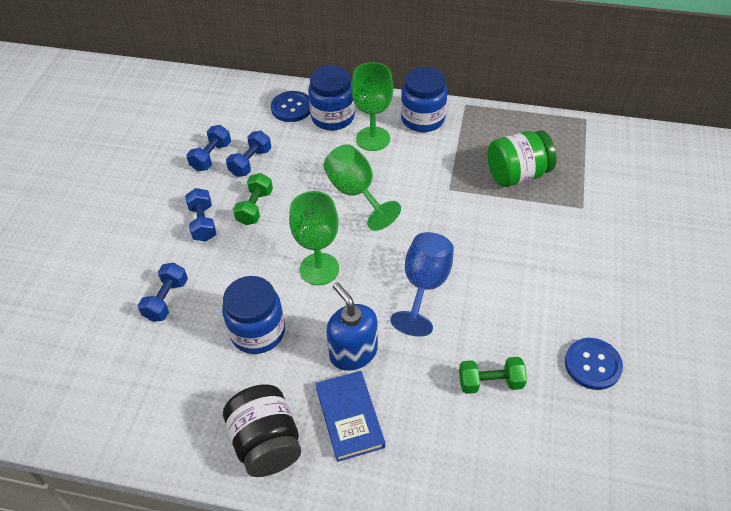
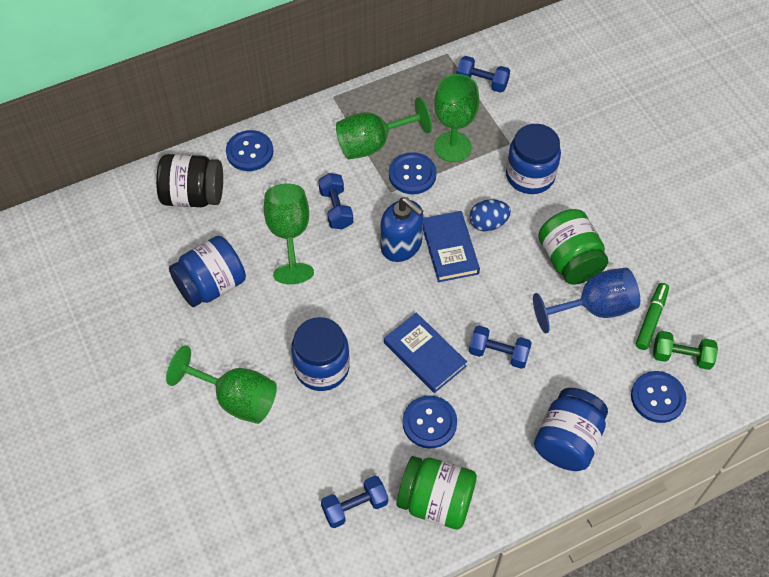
blue book: [315,371,385,462] = 1 -> [384,312,467,393] [423,211,480,282] = 2
blue button: [271,91,310,122] [565,338,623,390] = 2 -> [226,130,273,171] [389,152,437,194] [403,395,457,449] [631,371,686,423] = 4
blue egg: none = 0 -> [469,199,511,231] = 1
blue jar: [222,276,285,354] [308,65,355,130] [401,67,447,132] = 3 -> [169,236,246,307] [291,317,350,391] [506,124,561,194] [534,388,608,471] = 4
green dumbbell: [233,173,273,225] [459,357,527,394] = 2 -> [653,331,718,370] = 1
green goblet: [289,191,339,285] [324,144,401,231] [351,62,393,151] = 3 -> [166,346,277,424] [264,183,314,284] [336,97,432,159] [434,74,479,162] = 4
green jar: [487,130,557,187] = 1 -> [397,456,477,529] [538,209,608,285] = 2
green marker: none = 0 -> [636,283,669,350] = 1

